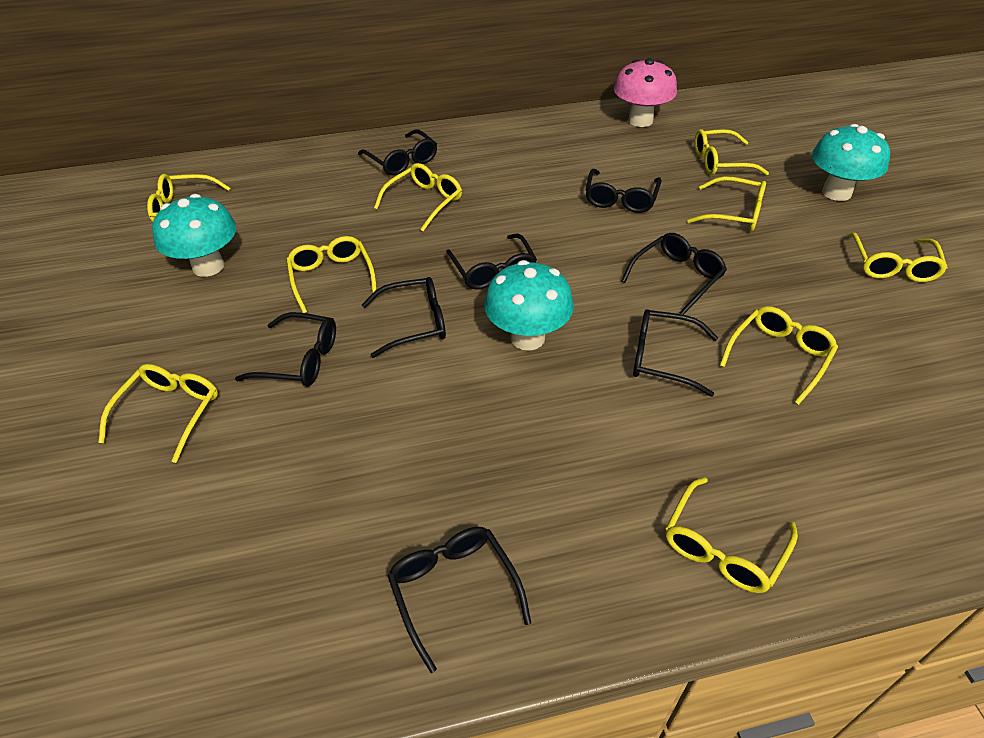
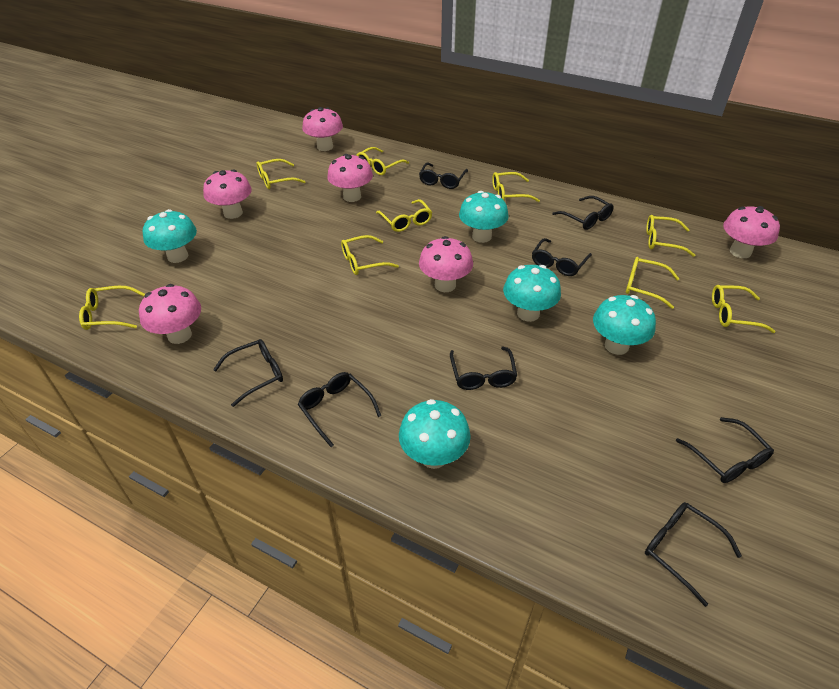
pink mushroom: [614,58,677,127] = 1 -> [139,284,201,344] [203,169,252,219] [302,107,343,151] [327,154,373,202] [419,236,473,292] [723,206,780,258] = 6
turquoise mushroom: [152,194,236,277] [484,260,574,351] [812,124,890,201] = 3 -> [143,209,197,263] [399,399,471,469] [459,191,509,243] [503,265,561,322] [593,295,656,355] = 5

